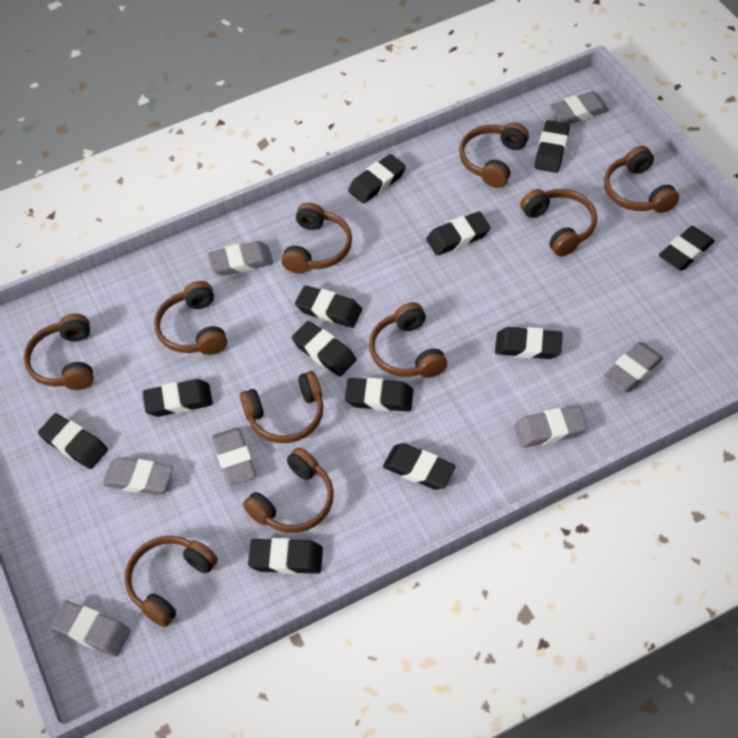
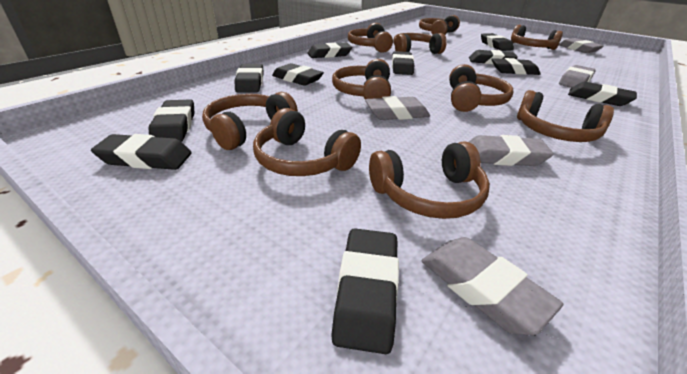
black eraser: [38,413,108,469] [143,379,213,417] [248,538,323,574] [292,321,357,376] [295,285,362,328] [345,377,413,412] [348,154,406,204] [383,443,456,490] [426,211,491,256] [495,327,563,359] [535,120,570,173] [659,226,715,271] = 12 -> [91,134,192,170] [149,99,195,142] [235,64,264,93] [272,63,324,86] [307,43,352,58] [331,228,399,354] [392,51,414,75] [469,50,518,65] [481,33,514,51] [491,58,541,75] [568,82,637,106] = 11
grey eraser: [50,601,131,657] [103,457,173,495] [208,241,273,276] [212,427,256,486] [514,406,588,448] [550,91,609,124] [604,342,663,392] = 7 -> [365,96,430,120] [422,237,563,335] [469,135,554,166] [559,38,604,53] [559,65,596,88] = 5

